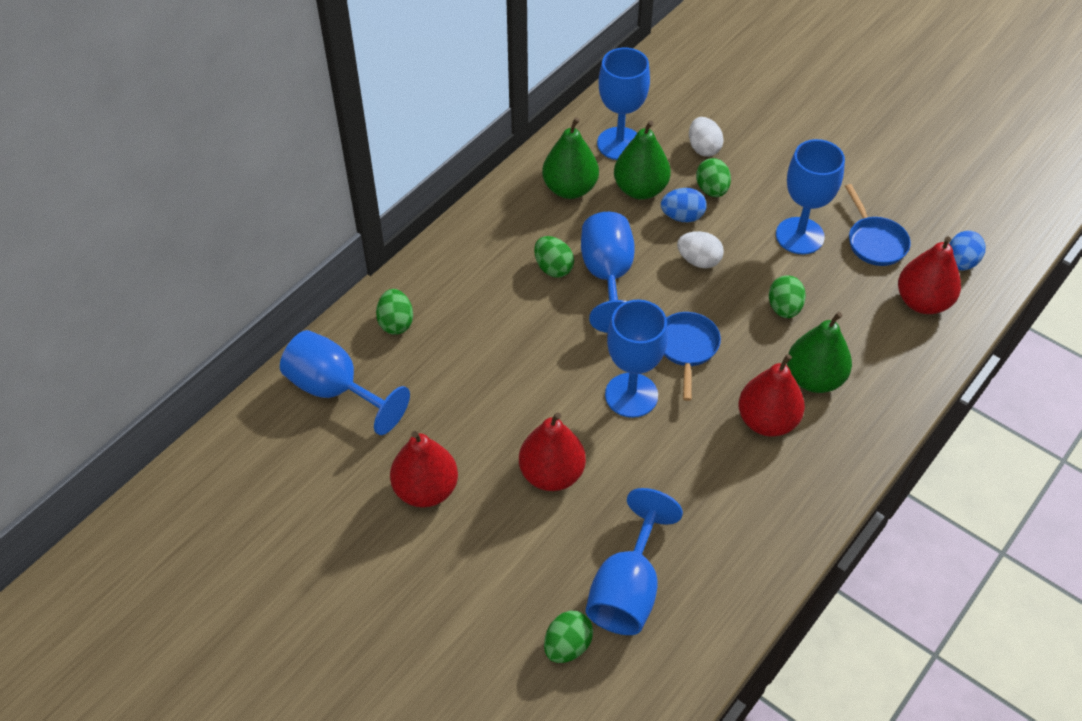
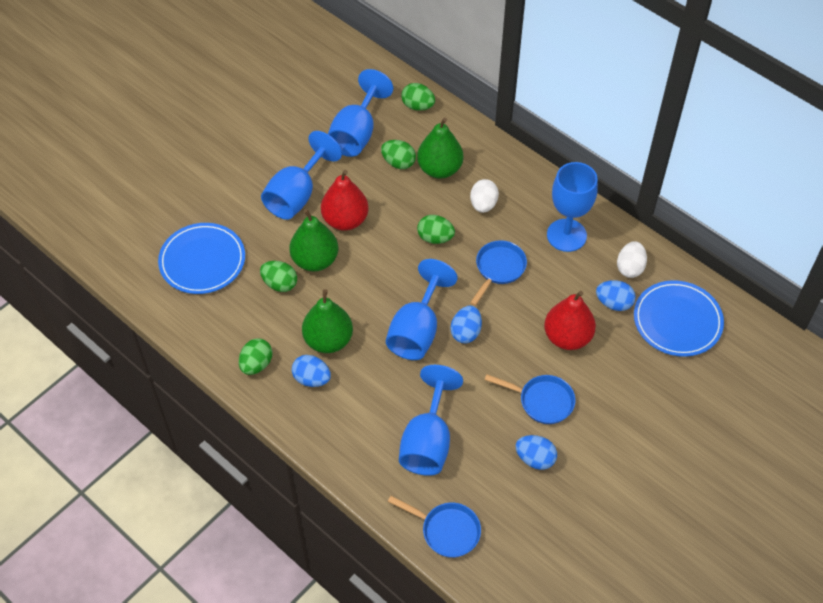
blue egg: [661,188,707,222] [949,231,986,271] = 2 -> [292,355,331,387] [450,306,482,344] [515,435,557,470] [596,280,636,311] = 4
blue goblet: [280,330,410,435] [581,212,635,333] [586,488,683,635] [597,48,650,160] [605,300,668,418] [776,139,845,254] = 6 -> [261,131,342,220] [328,69,393,157] [386,259,458,360] [399,365,463,476] [547,162,598,252] = 5
blue pan: [664,312,721,401] [845,184,911,266] = 2 -> [388,496,481,558] [470,240,527,306] [485,374,575,424] = 3
blue plate: none = 0 -> [158,223,245,294] [634,280,724,357] = 2
red pear: [390,431,458,508] [519,413,586,491] [739,354,805,437] [898,237,961,314] = 4 -> [321,170,369,231] [544,291,596,350] = 2

